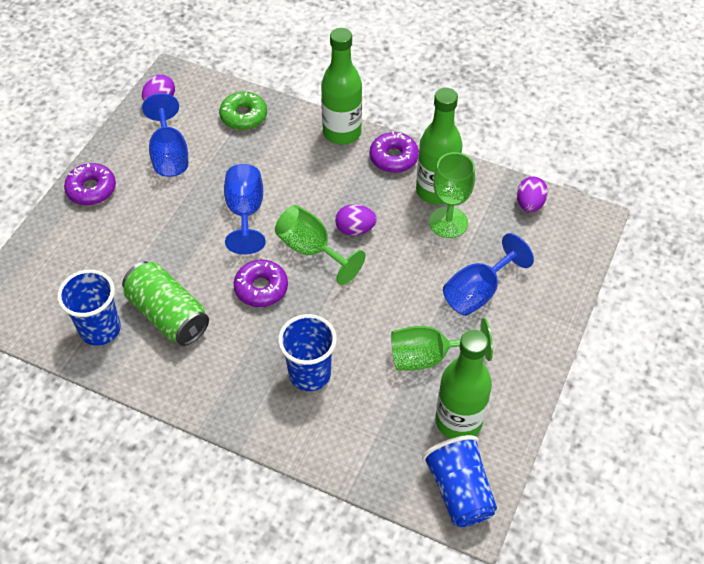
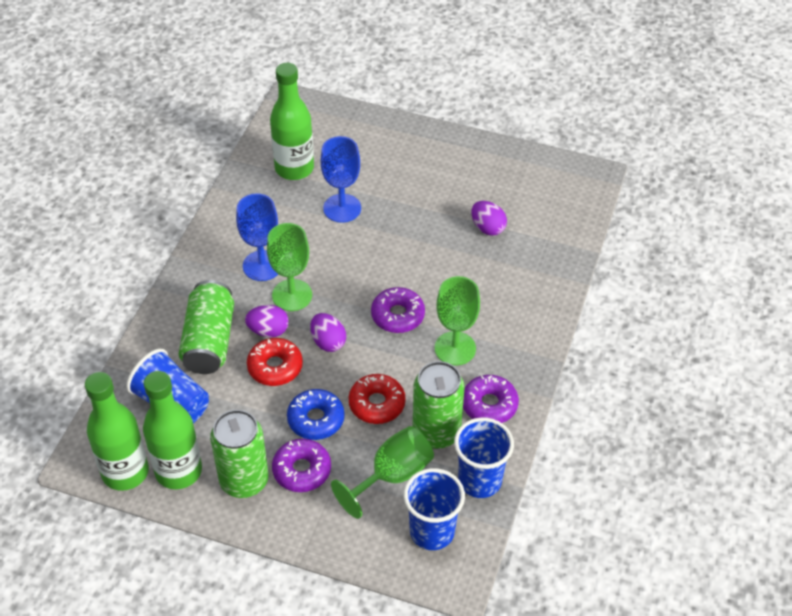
blue donut: none = 0 -> [287,389,345,440] = 1
blue goblet: [142,93,188,177] [224,164,266,255] [443,233,534,316] = 3 -> [236,193,278,281] [321,136,361,223] = 2
green can: [122,261,209,346] = 1 -> [179,280,234,374] [210,410,269,498] [413,361,465,449] = 3
green donut: [219,91,267,130] = 1 -> none = 0
red donut: none = 0 -> [247,338,303,386] [349,374,406,424] = 2

